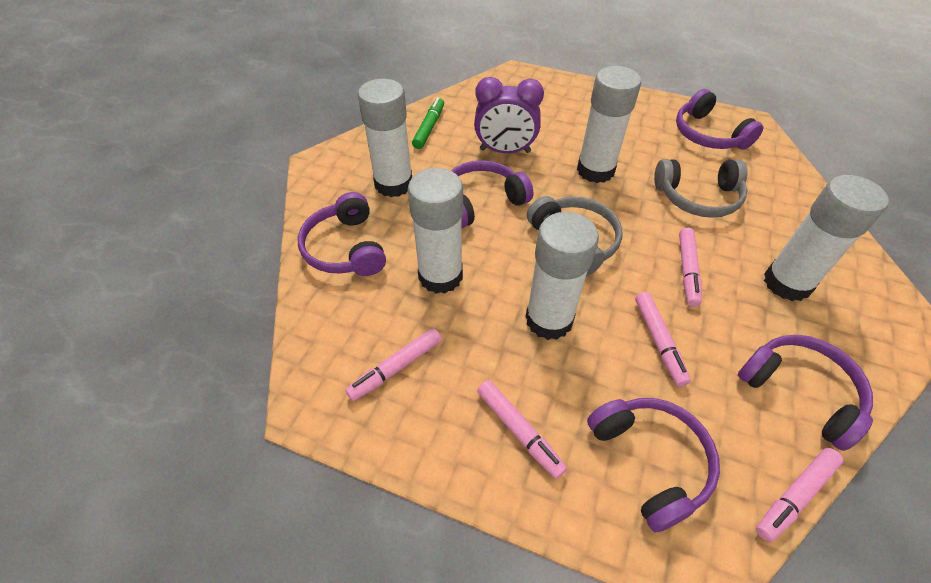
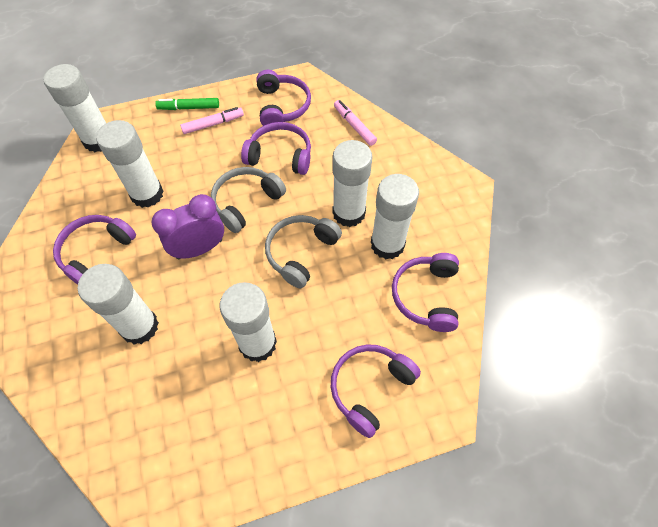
pink marker: [345,328,442,401] [477,380,567,479] [635,292,691,387] [679,228,702,307] [756,448,843,542] = 5 -> [180,107,244,134] [334,100,377,146] = 2
white glue stick: [358,79,412,197] [408,168,463,294] [526,212,599,340] [577,66,641,183] [764,175,889,301] = 5 -> [43,64,106,152] [78,264,159,345] [96,120,164,208] [220,282,277,362] [332,140,373,227] [371,174,419,259] = 6

